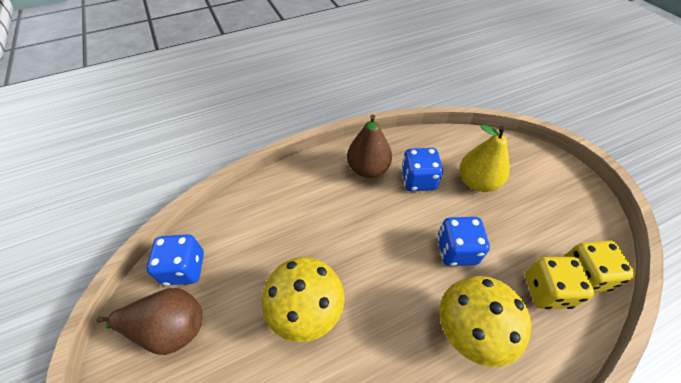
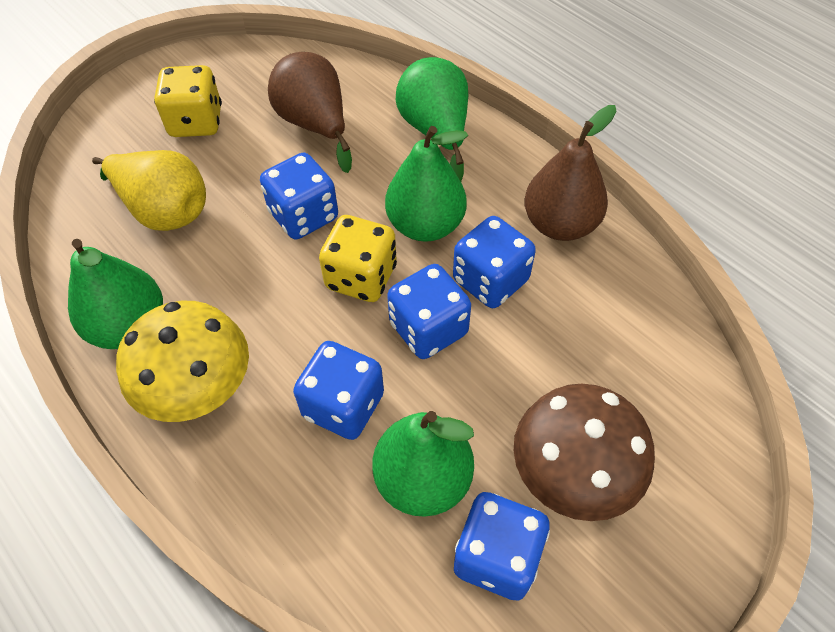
blue dice: [146,234,204,286] [401,148,443,191] [437,217,490,266] = 3 -> [260,153,338,240] [293,341,384,440] [387,264,471,359] [453,216,536,308] [454,492,550,601] = 5
brown mushroom: none = 0 -> [514,384,655,521] = 1
green pear: none = 0 -> [68,239,163,349] [372,411,474,517] [385,126,468,242] [396,57,468,181] = 4
yellow mushroom: [262,257,345,342] [440,276,532,367] = 2 -> [116,301,249,422] = 1

